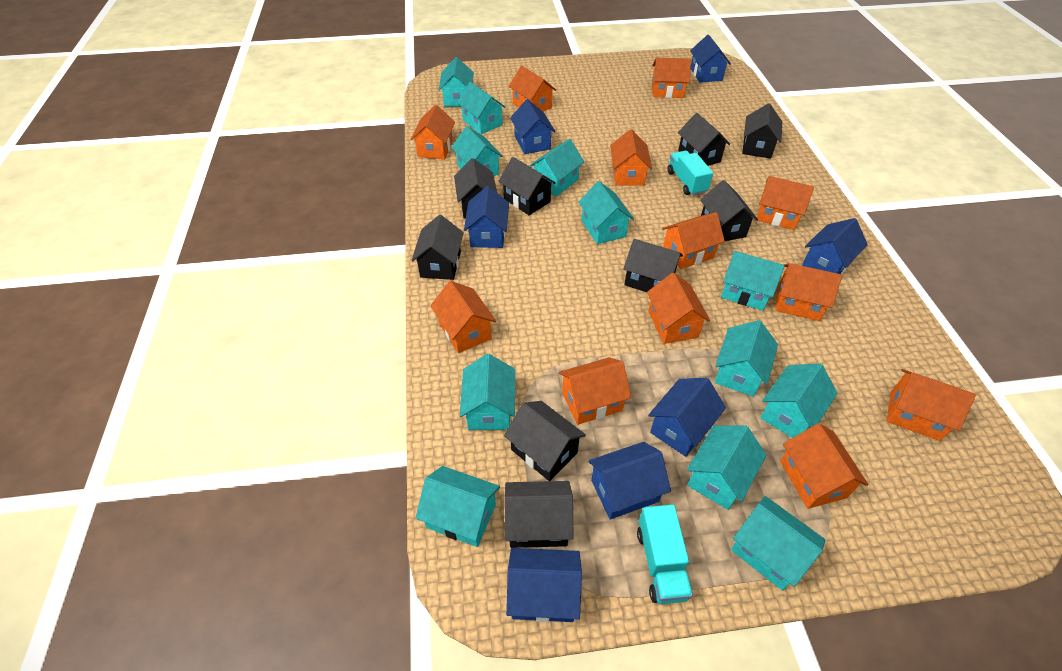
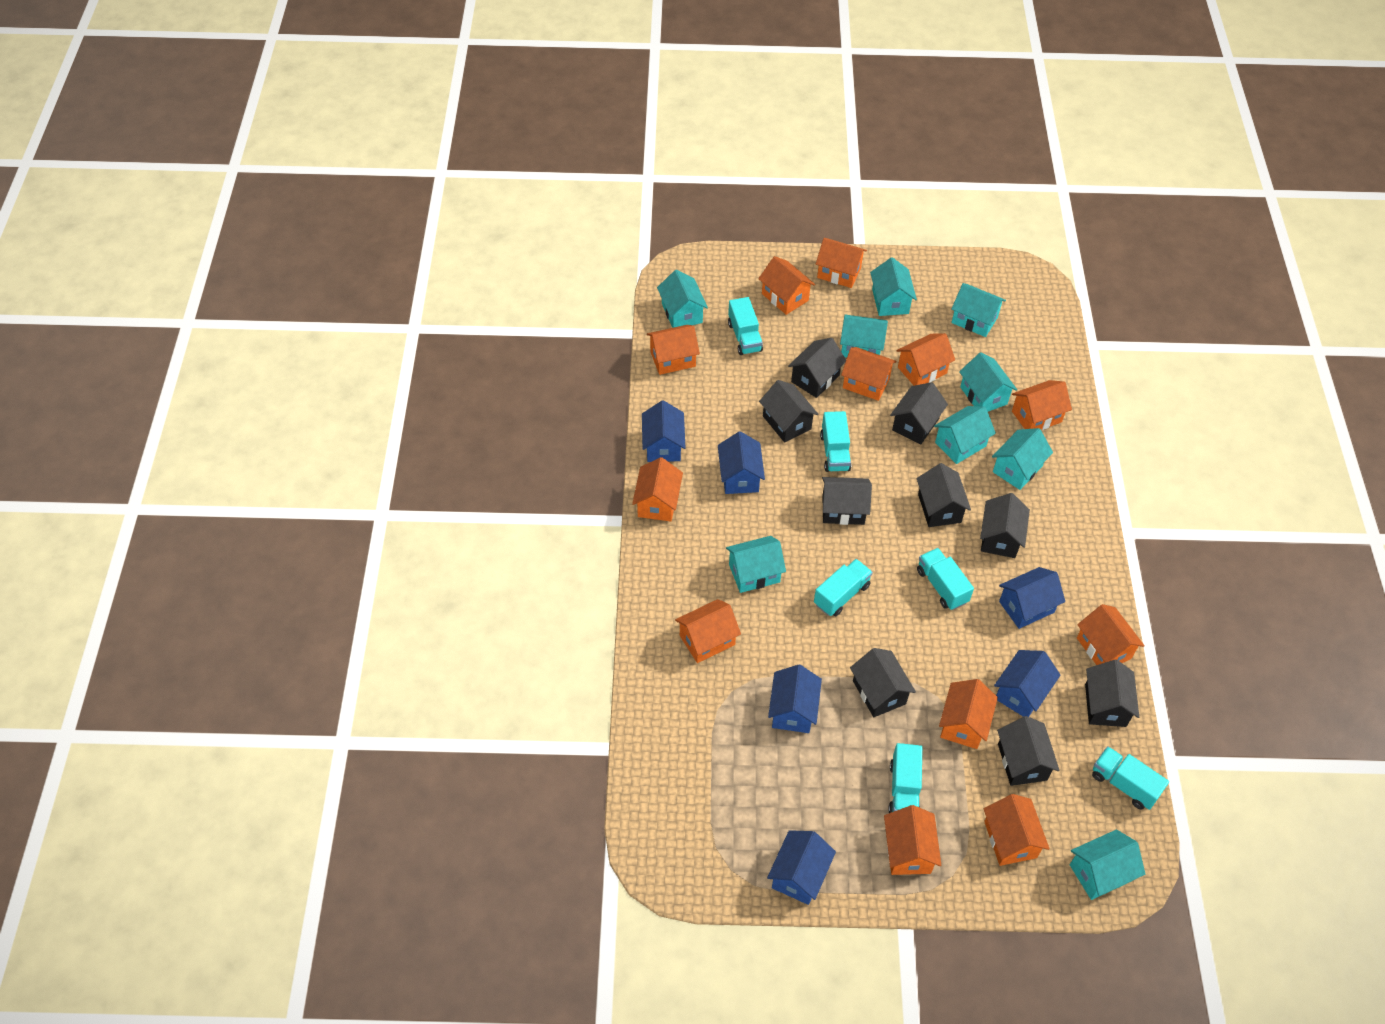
blue house: [464,186,509,248] [506,548,582,622] [510,99,556,154] [588,442,671,520] [648,378,726,457] [690,35,731,83] [802,218,868,274] = 7 -> [642,400,685,462] [718,431,765,494] [767,830,836,905] [768,665,822,733] [994,650,1061,717] [999,567,1065,629] = 6
turquoise house: [415,466,500,547] [439,57,474,107] [451,126,503,176] [457,82,506,134] [460,354,515,430] [529,139,584,196] [578,181,634,244] [687,425,766,510] [715,320,778,397] [721,251,785,311] [731,496,825,591] [760,363,838,438] = 12 -> [657,270,708,328] [726,536,786,593] [840,315,888,358] [870,257,917,316] [934,406,996,464] [951,283,1006,337] [959,352,1017,412] [992,428,1053,490] [1070,830,1145,900] = 9
turquoise truck: [637,504,693,604] [667,151,713,196] = 2 -> [728,297,763,355] [814,559,873,616] [820,411,851,472] [888,743,922,813] [917,548,974,610] [1092,746,1169,810] = 6

